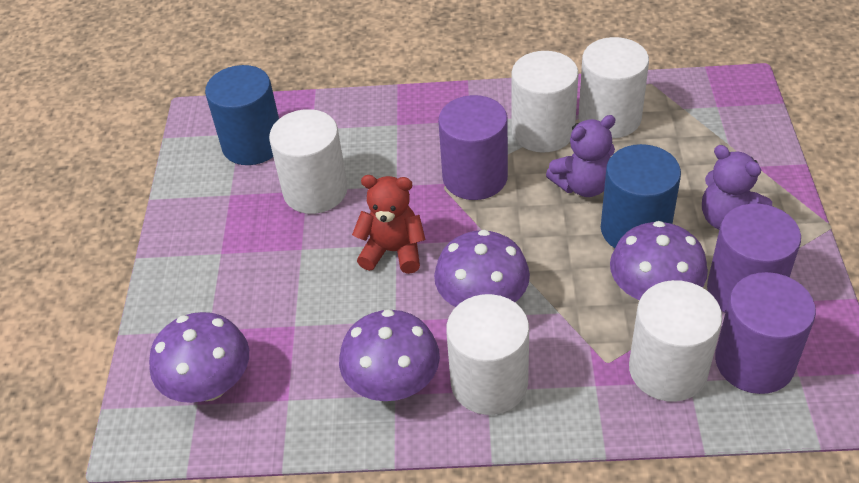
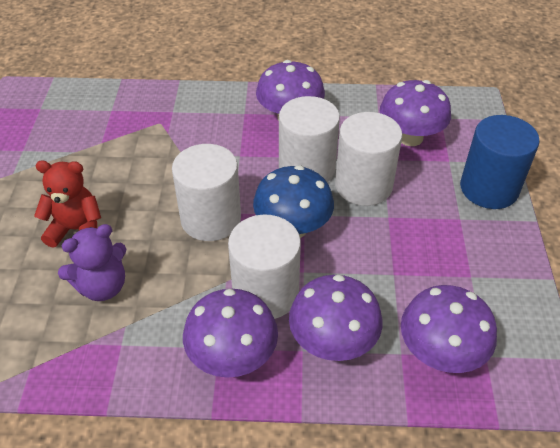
blue cylinder: [205,65,279,165] [601,144,681,248] = 2 -> [460,115,540,209] = 1
blue mushroom: none = 0 -> [253,165,334,238] = 1
purple cylinder: [438,95,508,200] [707,204,801,313] [715,272,816,394] = 3 -> none = 0
purple mushroom: [149,312,249,403] [339,309,440,401] [434,230,530,307] [610,221,708,301] = 4 -> [183,289,278,378] [256,60,325,121] [289,275,383,361] [380,80,451,146] [401,285,497,373] = 5
purple teddy bear: [546,115,616,197] [702,145,772,230] = 2 -> [58,224,126,301] = 1
white cylinder: [269,109,348,214] [446,294,529,415] [512,51,579,153] [579,37,649,139] [629,280,722,402] = 5 -> [172,144,241,241] [228,214,301,319] [279,96,340,182] [335,112,402,206] = 4

